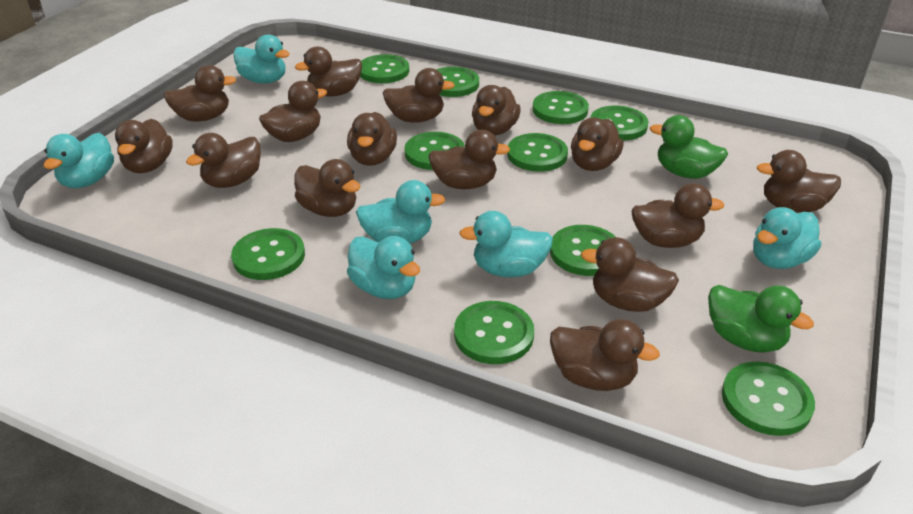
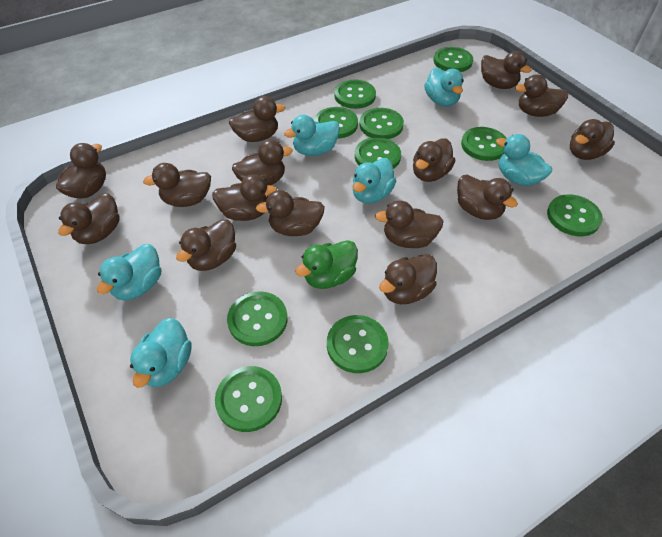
green duck: [650,115,728,179] [708,285,814,353] = 2 -> [295,240,358,289] = 1

